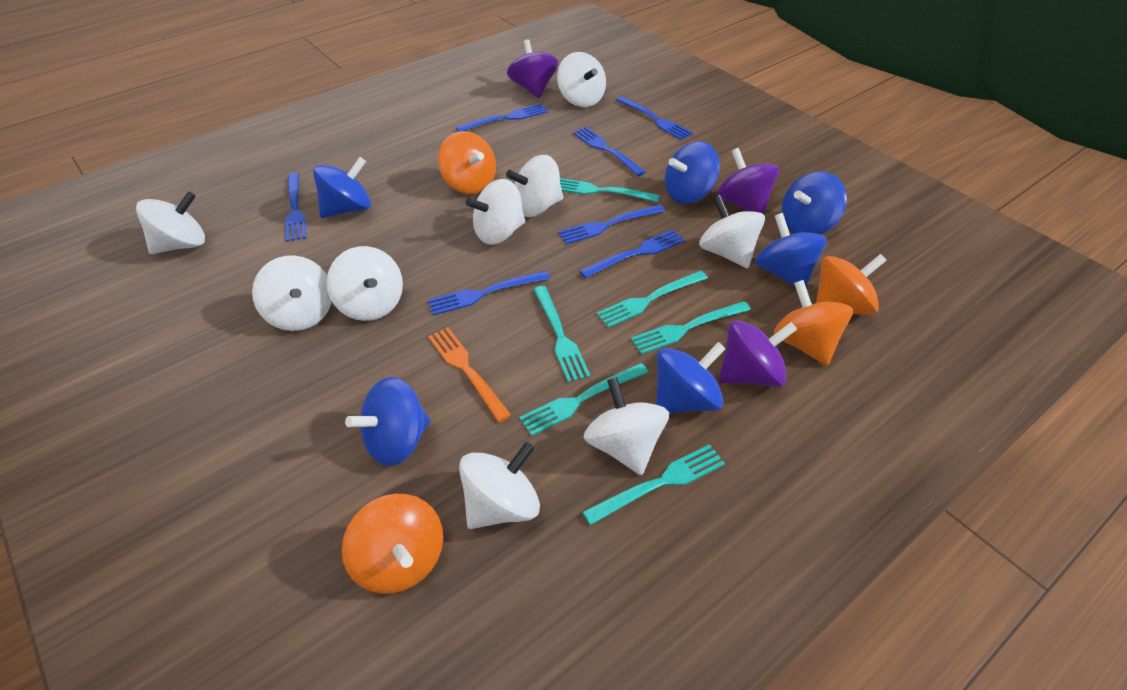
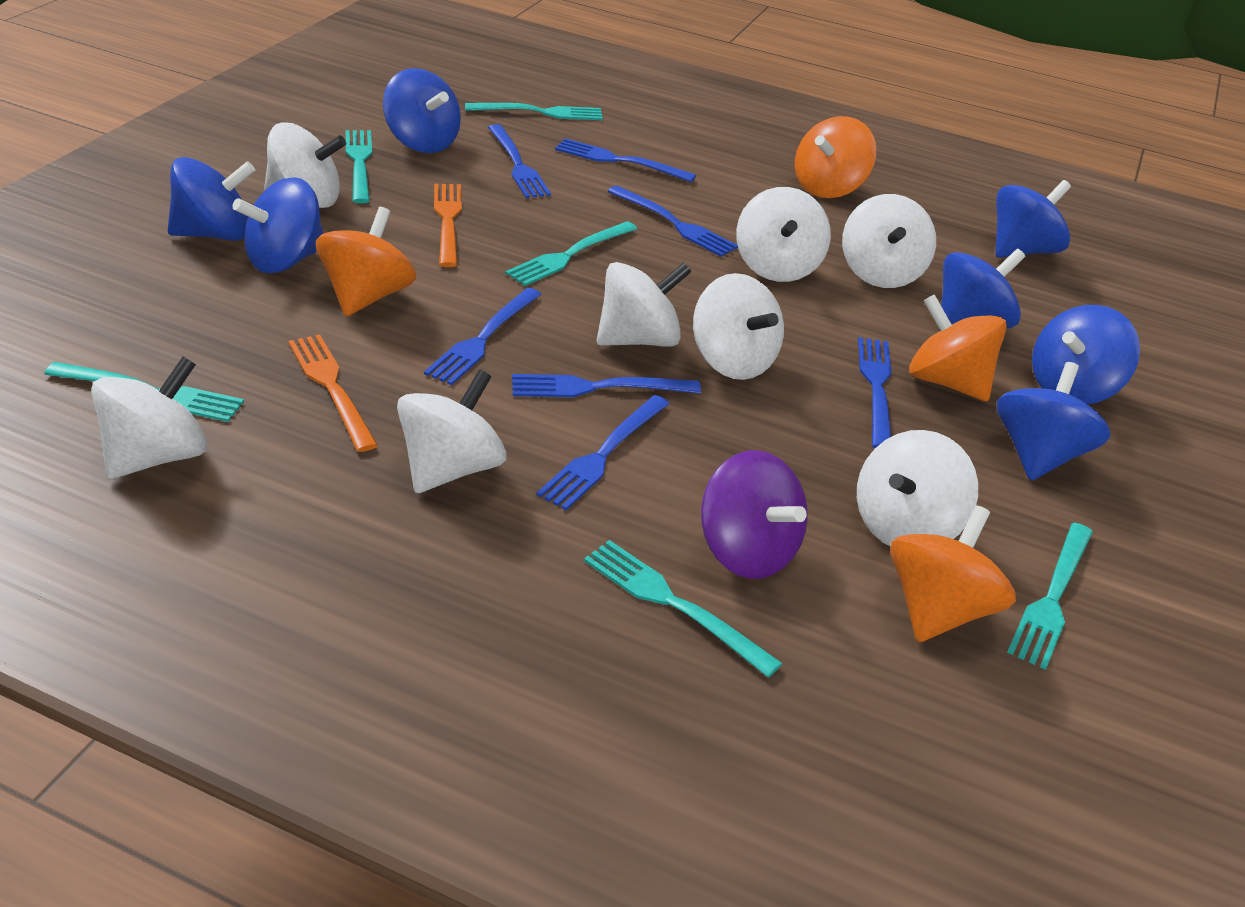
blue spinning top: [313,157,371,218] [345,377,431,466] [656,342,726,414] [665,141,720,204] [755,213,827,287] [782,171,847,235] = 6 -> [168,157,255,241] [233,177,324,273] [383,68,461,153] [939,249,1025,331] [995,180,1071,258] [997,362,1111,481] [1032,305,1140,404] = 7
orange fork: [428,327,511,422] = 1 -> [288,334,378,452] [434,184,462,267] = 2
purple spinning top: [507,40,558,98] [717,148,779,215] [719,320,798,388] = 3 -> [701,450,808,579] = 1
white spinning top: [136,191,205,254] [252,255,332,331] [327,246,403,321] [459,442,540,529] [466,179,525,245] [506,155,563,217] [557,52,606,107] [583,377,669,475] [699,195,765,268] = 9 -> [91,356,207,479] [264,122,346,208] [397,369,507,493] [596,262,692,347] [693,273,784,380] [736,187,831,282] [842,194,936,288] [857,430,978,547] = 8

